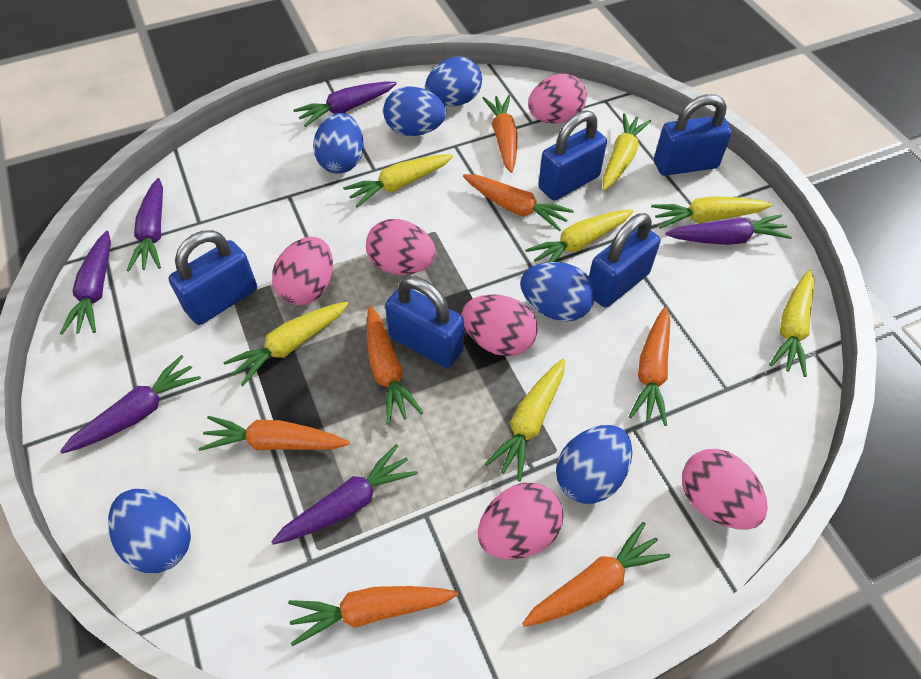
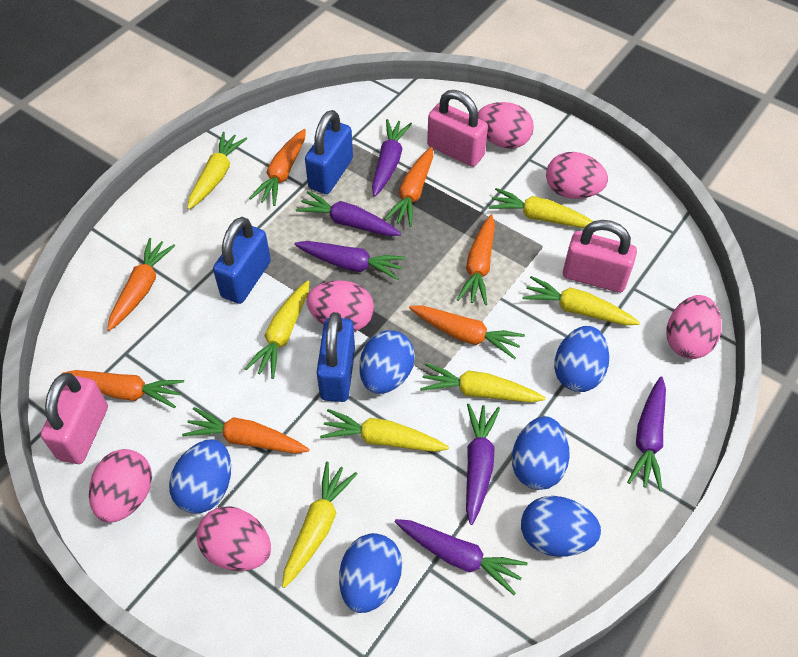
blue padlock: [169,230,257,325] [385,277,464,368] [538,110,607,201] [589,213,660,307] [654,94,732,176] = 5 -> [213,217,271,304] [305,110,353,194] [316,312,355,402] = 3
pink padlock: none = 0 -> [41,373,108,464] [427,90,488,167] [563,220,637,293] = 3

